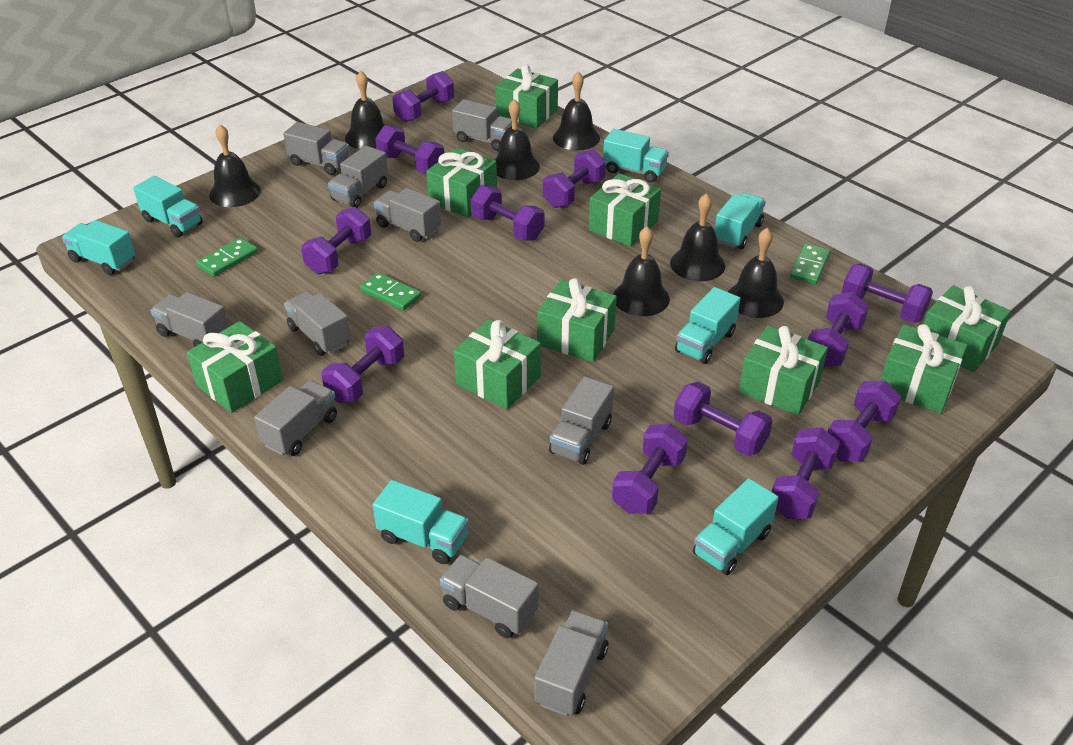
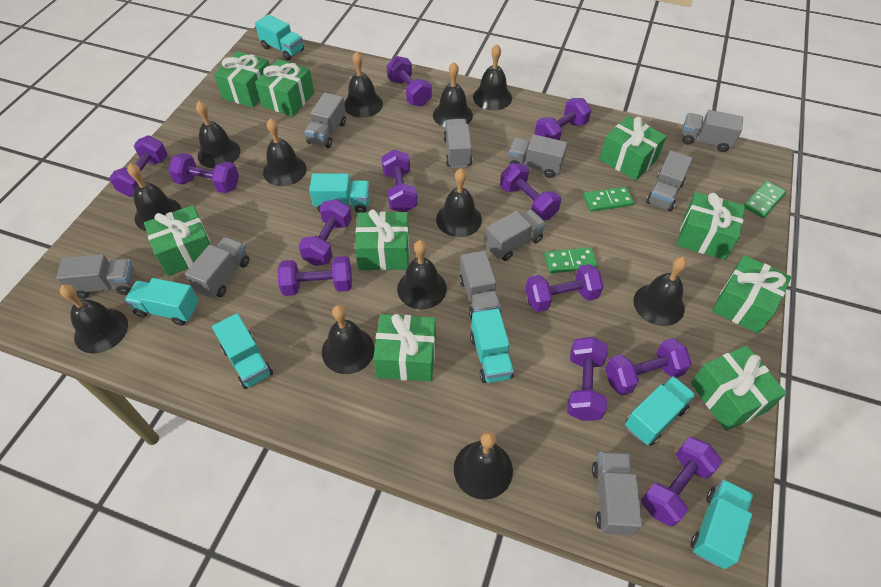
black bell: [209,124,261,207] [345,71,385,149] [495,99,540,180] [553,72,600,150] [613,226,670,316] [670,193,725,281] [728,228,784,318] = 7 -> [60,284,128,353] [127,163,181,231] [196,101,240,168] [263,118,307,186] [322,305,375,374] [344,51,383,118] [397,240,447,309] [433,62,473,128] [436,168,482,237] [454,432,513,500] [473,44,512,110] [633,257,687,326] = 12

